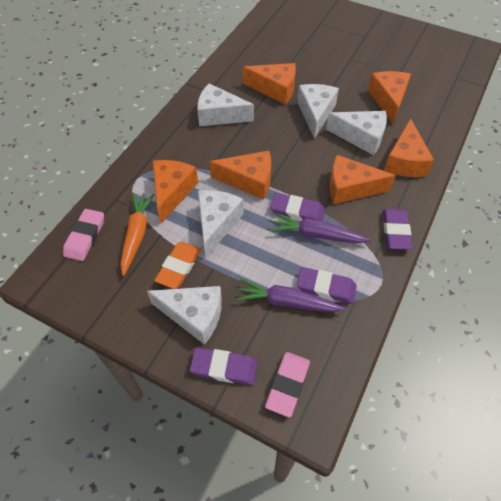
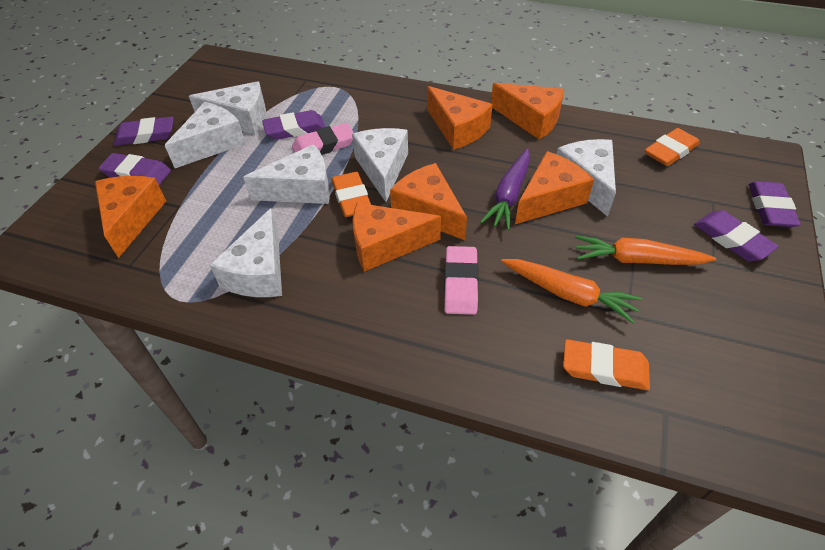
orange carrot: [120,193,155,276] = 1 -> [501,259,642,323] [575,235,716,265] = 2
orange eraser: [154,242,201,289] = 1 -> [331,172,371,217] [563,339,650,390] [645,128,700,166] = 3
purple carrot: [236,279,345,312] [271,213,371,243] = 2 -> [480,148,530,230] = 1
purple eraser: [190,347,257,385] [270,193,325,221] [297,267,357,304] [383,209,412,250] = 4 -> [99,153,171,185] [114,117,174,146] [262,110,325,140] [694,210,779,261] [749,181,801,227] = 5
white cheese: [147,286,222,345] [197,83,254,126] [198,190,244,257] [297,84,339,139] [326,111,387,155] = 5 -> [165,102,246,168] [189,81,266,134] [210,208,282,297] [243,144,330,204] [352,128,408,202] [557,139,616,217] = 6

